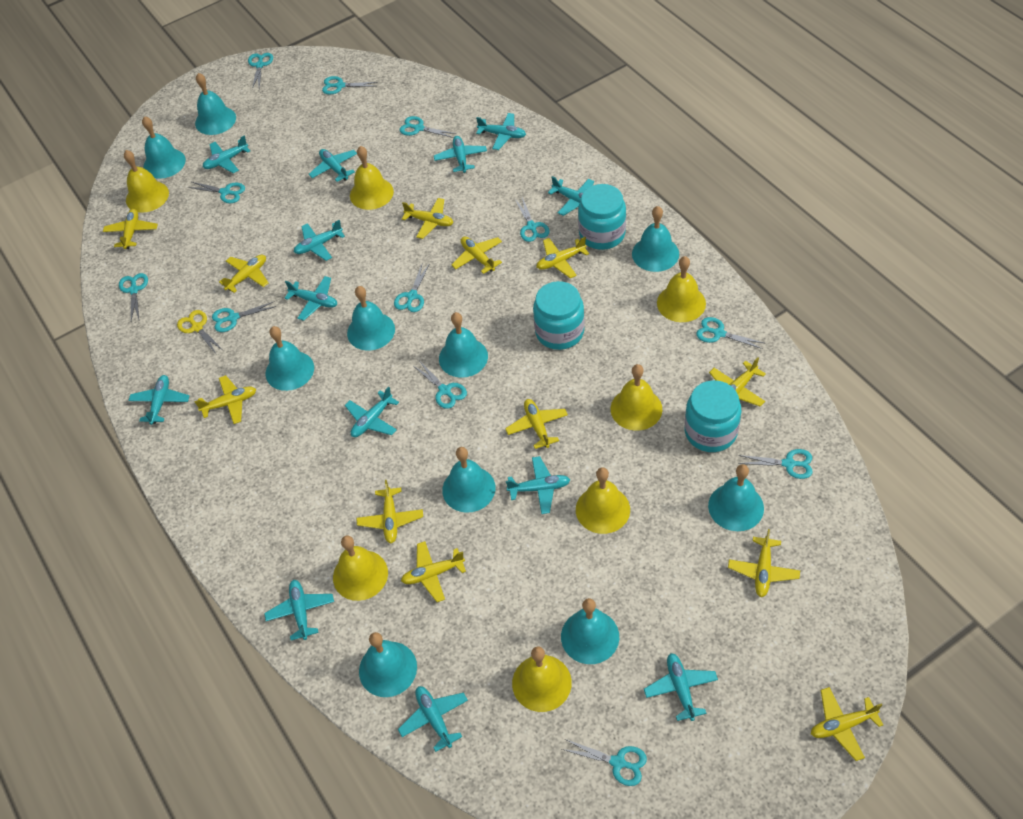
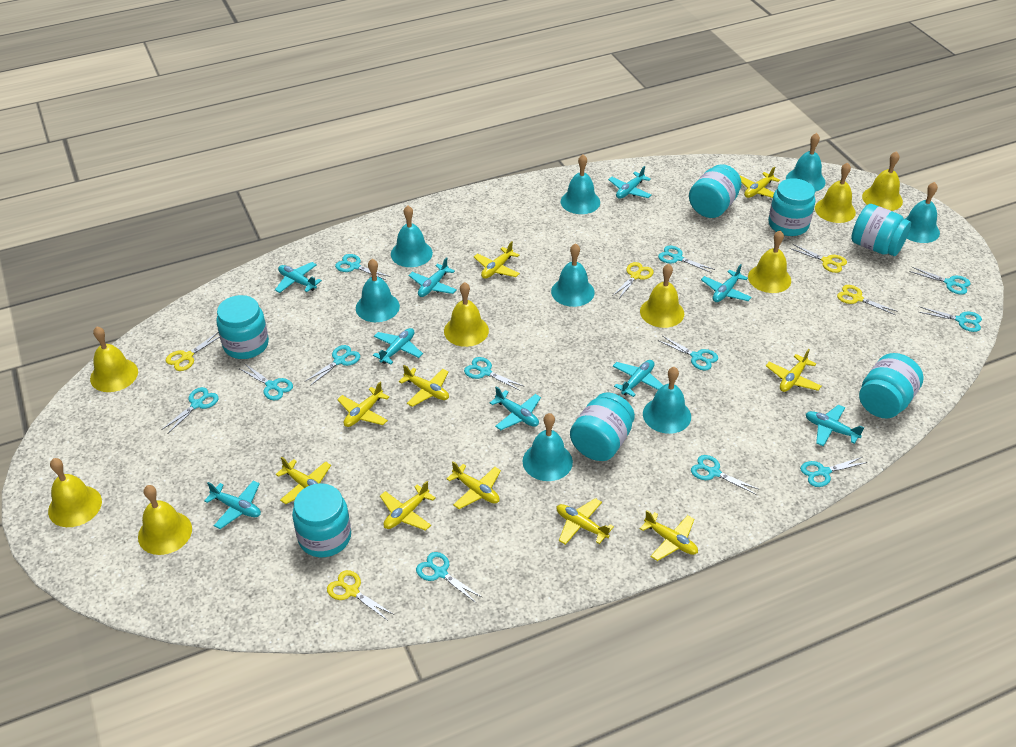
turquoise bell: [142,116,186,179] [195,73,236,135] [266,326,314,391] [347,286,395,350] [359,632,417,697] [439,312,488,378] [442,447,496,513] [561,598,619,664] [632,206,679,272] [708,464,764,531] = 10 -> [356,259,400,322] [391,206,433,267] [523,413,573,481] [551,243,595,307] [561,154,600,214] [643,367,691,434] [786,133,826,192] [905,182,940,243] = 8
turquoise jar: [533,281,585,350] [578,184,626,250] [685,380,741,452] = 3 -> [216,295,269,359] [292,483,351,557] [570,392,635,461] [689,164,742,218] [768,178,815,236] [851,204,911,256] [859,353,923,418] = 7
turquoise plane: [128,375,189,425] [203,136,250,173] [264,580,334,640] [285,276,337,321] [294,220,345,261] [309,149,357,182] [345,386,399,437] [398,686,468,752] [434,136,487,173] [476,113,526,150] [506,456,570,514] [548,176,594,216] [644,653,718,721] = 13 -> [204,480,261,529] [275,262,322,293] [373,328,423,364] [409,257,457,297] [490,386,541,430] [608,166,652,199] [613,360,664,397] [701,264,752,302] [806,405,865,447] = 9
yellow bell: [124,150,169,213] [333,536,388,601] [350,146,394,210] [512,646,572,712] [576,467,630,534] [611,364,662,431] [657,256,706,322] = 7 -> [48,458,102,527] [90,327,138,392] [138,485,192,555] [444,282,489,347] [640,264,684,328] [748,230,791,293] [815,163,856,223] [862,151,903,211] = 8
yellow plane: [103,209,158,249] [194,375,256,424] [219,255,269,293] [357,480,423,543] [401,541,466,602] [402,198,453,239] [452,237,502,274] [505,399,568,449] [536,237,589,278] [709,358,766,406] [728,529,800,597] [811,687,883,761] = 12 -> [276,457,331,504] [337,382,389,427] [380,481,435,531] [399,365,449,407] [447,461,501,509] [474,241,520,279] [557,498,614,545] [640,510,698,561] [740,167,780,198] [766,349,822,392] = 10
yellow scissors: [177,310,224,355] = 1 -> [166,332,220,371] [327,570,394,621] [612,262,654,298] [789,244,847,273] [837,285,898,315] = 5

